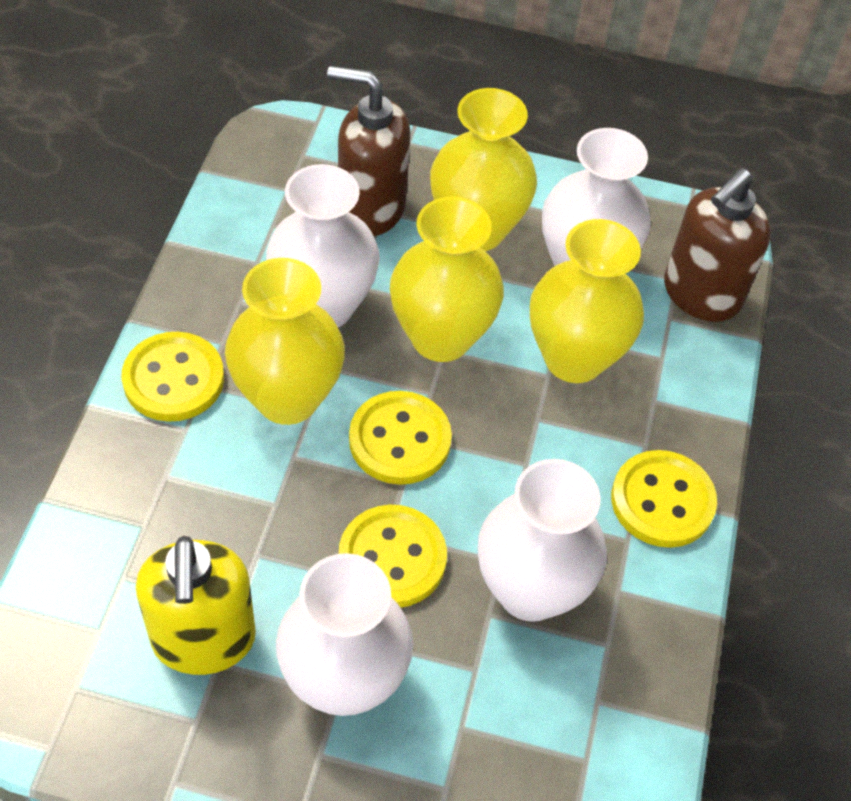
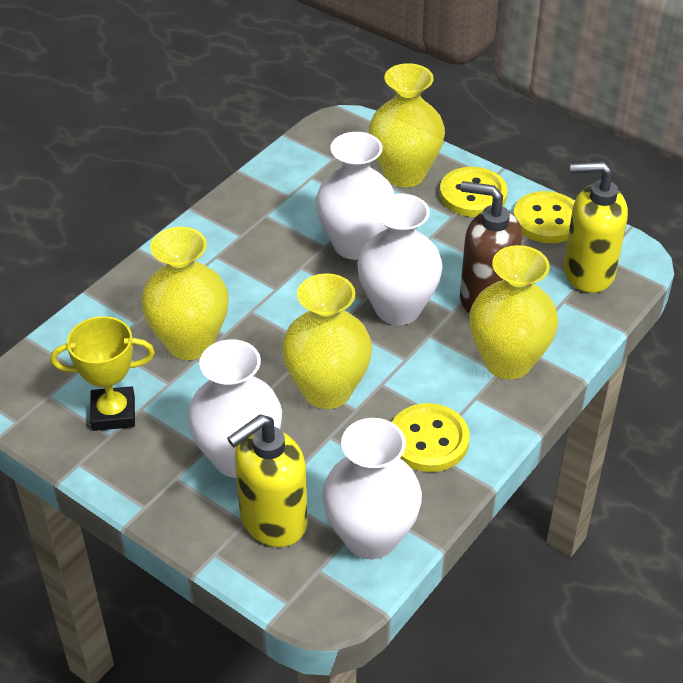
brown soap dispenser: [327,66,411,236] [664,168,771,322] = 2 -> [460,181,522,314] = 1
yellow button: [122,332,224,422] [339,505,447,608] [349,391,452,485] [611,450,717,548] = 4 -> [392,403,470,472] [440,167,508,217] [513,191,575,243] = 3
yellow soap dispenser: [136,536,256,675] = 1 -> [227,414,308,547] [564,161,628,293] = 2
yellow trophy: none = 0 -> [50,316,155,431] = 1

